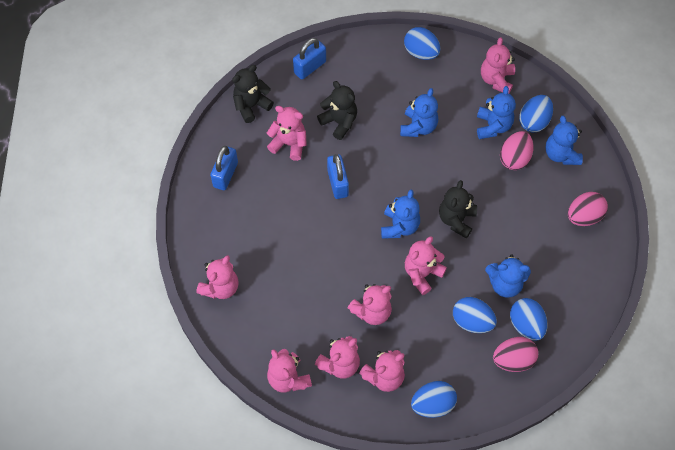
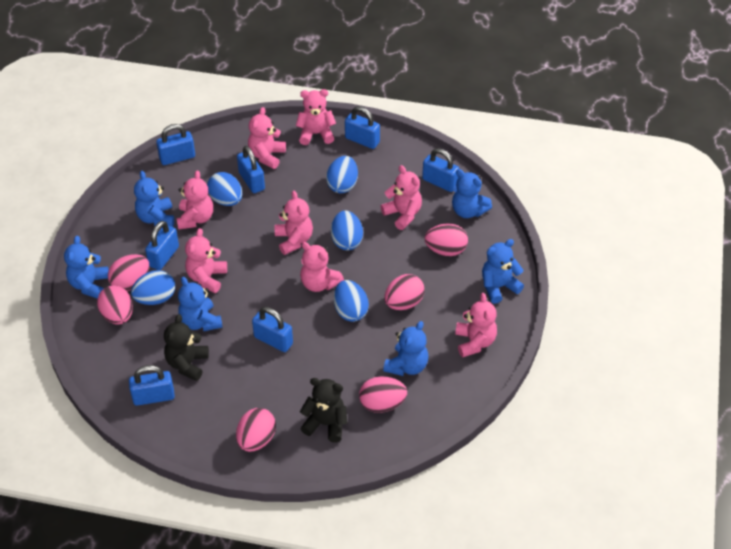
black teddy bear: [232,65,274,123] [317,81,357,140] [439,180,477,238] = 3 -> [164,314,209,381] [300,378,347,442] = 2
blue padlock: [210,146,238,190] [293,38,326,79] [327,154,349,199] = 3 -> [129,365,175,406] [145,221,179,270] [156,124,195,165] [237,146,265,193] [252,307,293,352] [345,106,380,149] [422,148,459,192] = 7
blue teddy bear: [381,189,420,239] [400,88,438,137] [477,86,516,139] [485,254,531,298] [545,116,583,165] = 5 -> [64,236,109,299] [134,171,174,227] [178,277,223,331] [383,321,428,376] [452,169,492,218] [482,239,524,304] = 6
pink egg: [493,337,538,372] [500,131,534,170] [568,192,608,226] = 3 -> [97,285,133,325] [108,254,150,291] [236,408,276,452] [359,377,407,413] [384,274,425,310] [425,223,468,256] = 6

